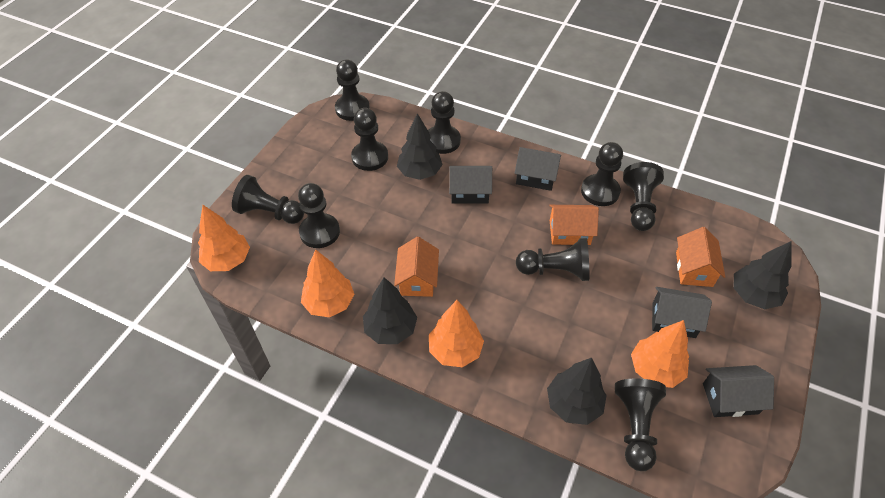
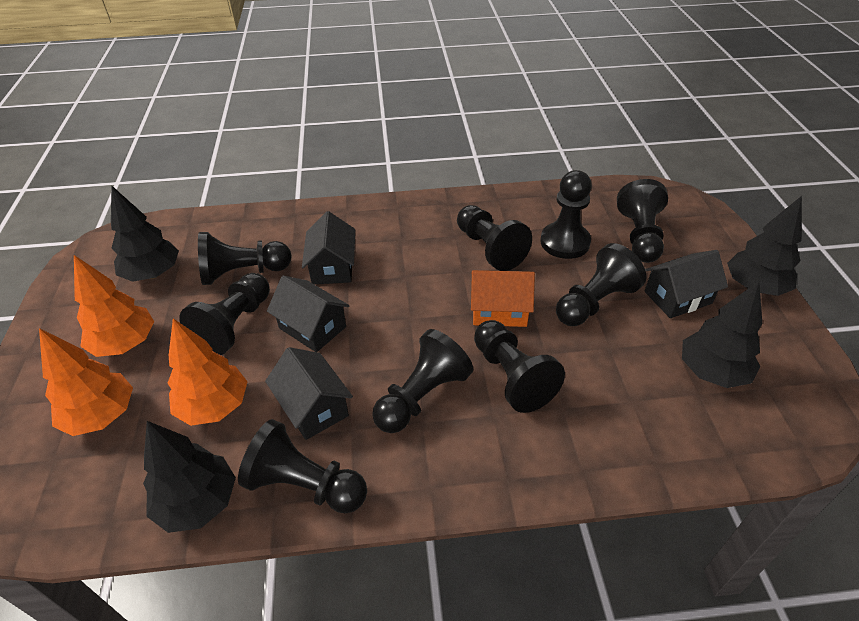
orange house: [394,237,439,297] [549,205,599,245] [676,227,725,287] = 3 -> [471,270,535,327] = 1
orange tree: [198,205,250,271] [301,249,354,317] [429,300,484,367] [631,320,689,388] = 4 -> [39,328,133,436] [74,255,154,357] [168,318,247,426] = 3

